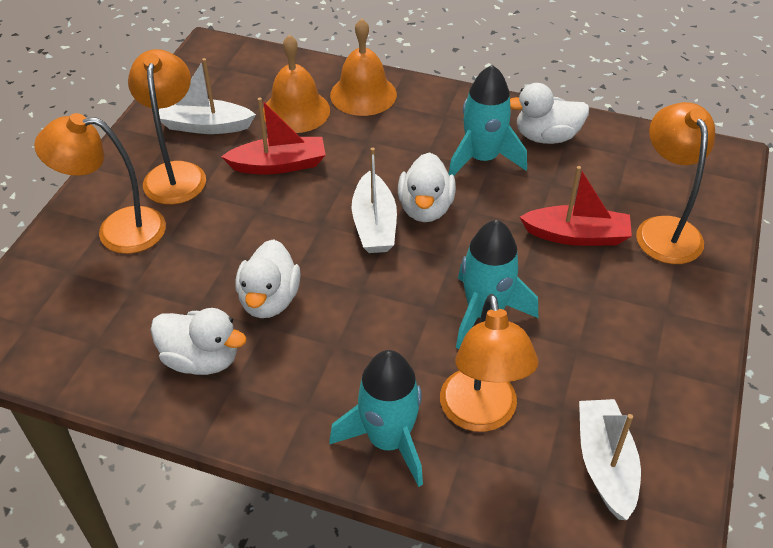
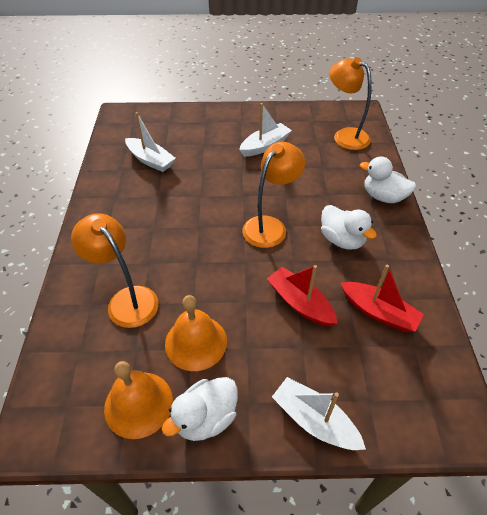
orange lamp: [34,113,166,254] [128,49,206,205] [440,294,539,432] [636,102,715,264] = 4 -> [71,213,158,328] [242,142,305,248] [329,57,372,150] = 3
turquoise rocket: [329,350,423,487] [448,65,527,176] [456,220,538,349] = 3 -> none = 0
white duck: [151,308,247,375] [235,239,301,318] [398,152,456,222] [510,83,589,144] = 4 -> [162,377,238,441] [321,205,377,250] [360,156,416,203] = 3

